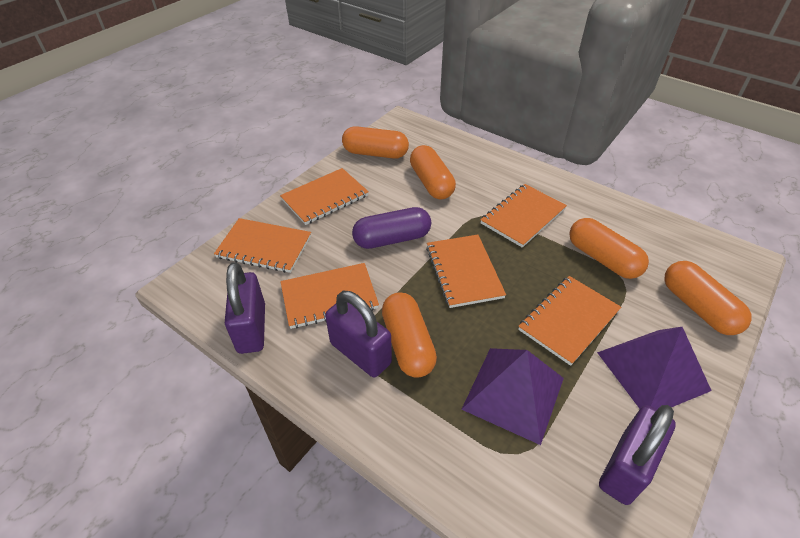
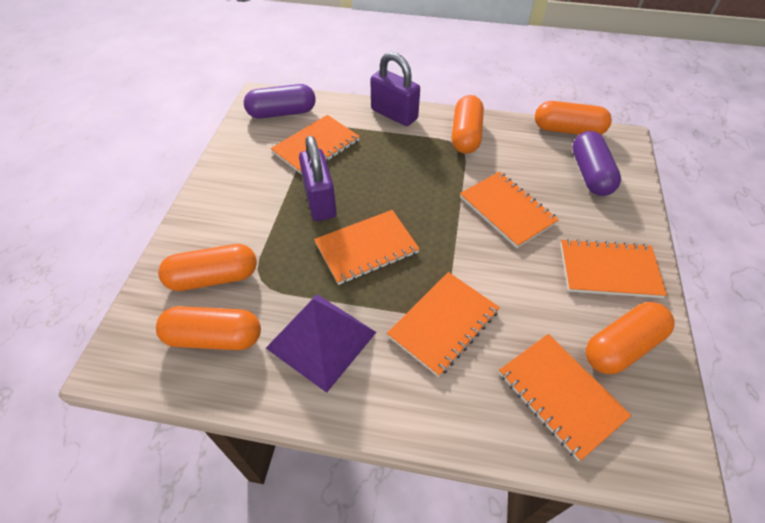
purple capsule: [352,207,431,249] = 1 -> [244,84,316,119] [572,131,621,196] = 2
purple padlock: [225,262,265,354] [325,291,392,378] [599,405,676,505] = 3 -> [299,135,337,221] [370,52,420,126] = 2
purple pyramid: [461,348,564,445] [597,327,712,409] = 2 -> [266,294,376,393] = 1

